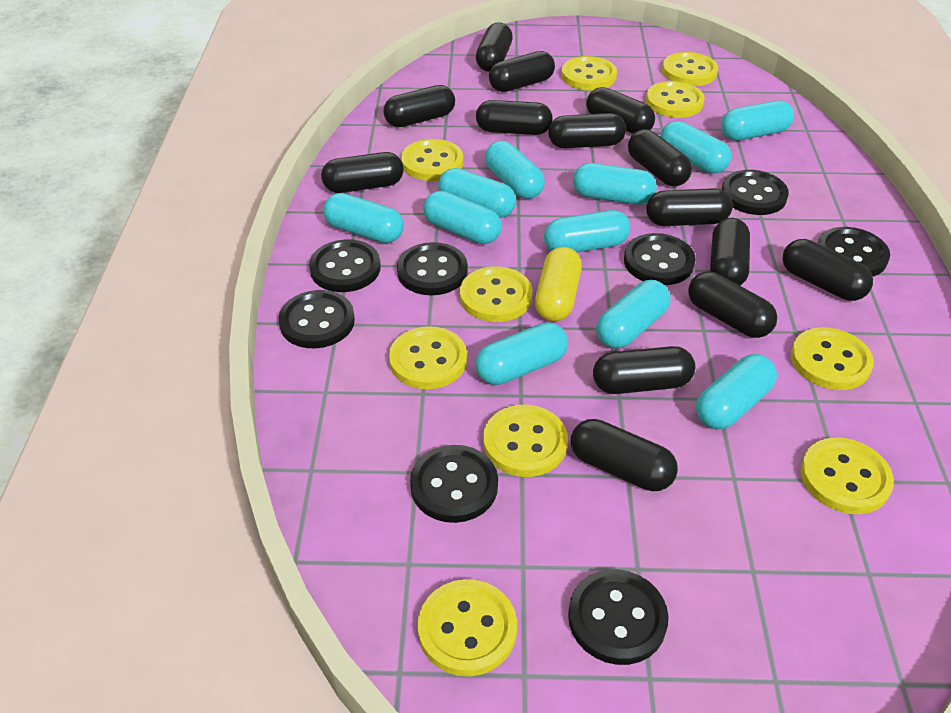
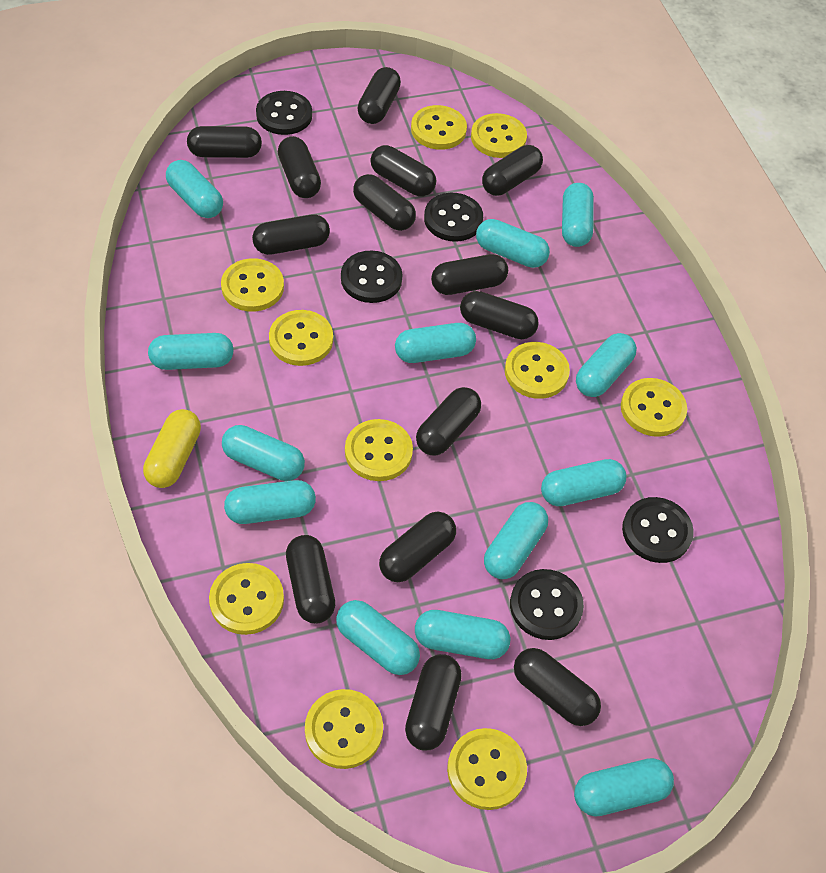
black button: [278,290,355,348] [309,240,381,292] [397,242,468,295] [410,445,498,523] [568,569,669,665] [624,233,696,285] [721,170,789,215] [818,227,890,277] = 8 -> [256,91,312,135] [341,251,403,303] [424,193,483,242] [510,569,584,640] [622,497,694,563] = 5
turquoise capsule: [323,193,404,243] [423,191,502,244] [438,168,516,218] [475,322,568,385] [485,141,545,199] [544,210,630,253] [573,163,657,205] [596,280,671,349] [660,121,731,174] [696,354,777,429] [721,101,794,141] = 11 -> [148,333,234,370] [166,160,223,218] [222,425,305,481] [224,480,316,524] [336,600,420,675] [395,323,476,363] [415,610,510,659] [476,219,550,268] [484,502,548,579] [541,459,626,506] [562,183,594,247] [574,758,674,817] [576,333,637,397] = 13

